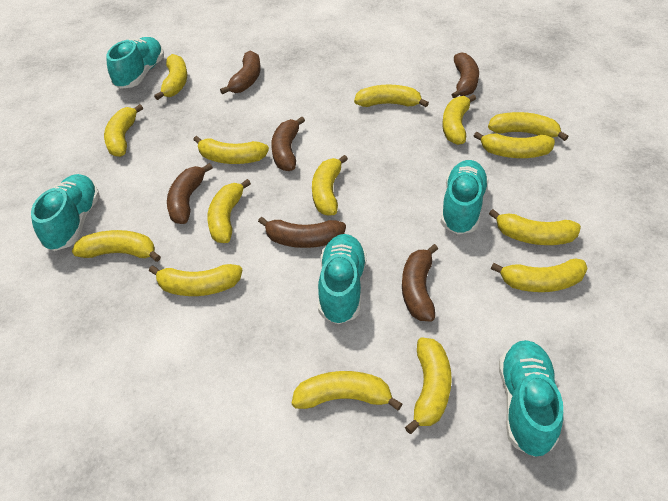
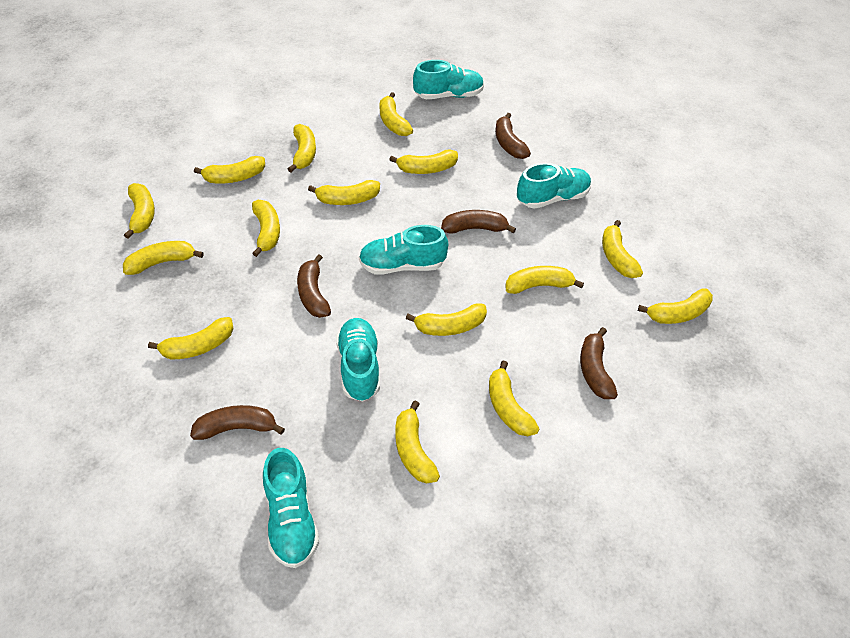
brown banana: [167,163,213,224] [220,51,261,94] [258,217,346,248] [271,116,305,171] [402,244,438,322] [452,52,479,98] = 6 -> [190,405,285,440] [297,254,331,318] [441,210,516,234] [495,113,531,159] [580,327,618,399] = 5

